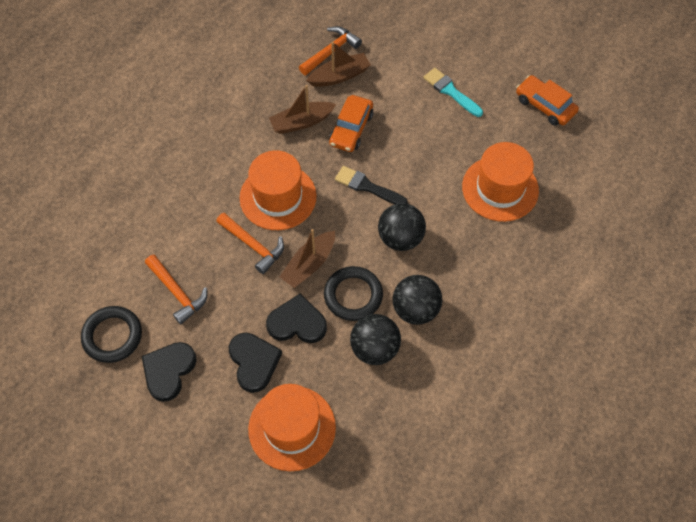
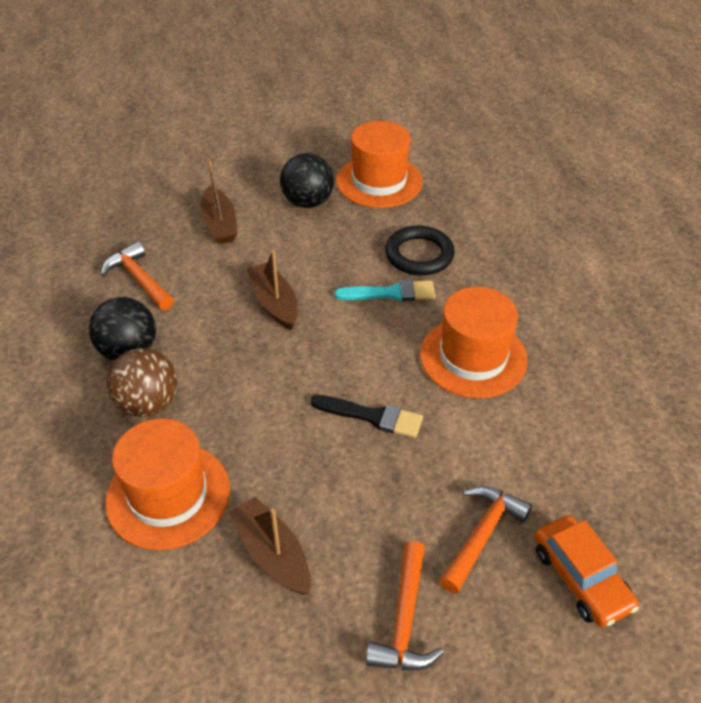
black ball: [350,314,401,365] [378,203,426,251] [393,275,442,325] = 3 -> [89,297,156,361] [280,153,334,208] = 2
black heart: [142,342,196,402] [229,333,282,393] [266,293,327,343] = 3 -> none = 0
black ring: [81,306,142,363] [324,266,383,321] = 2 -> [385,226,455,275] = 1
brown ball: none = 0 -> [106,348,177,417] = 1
orange car: [329,95,373,152] [516,75,579,126] = 2 -> [534,515,639,628] = 1

